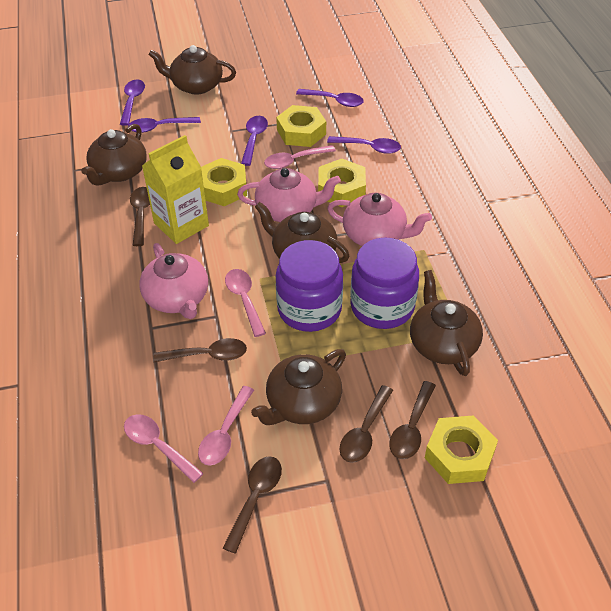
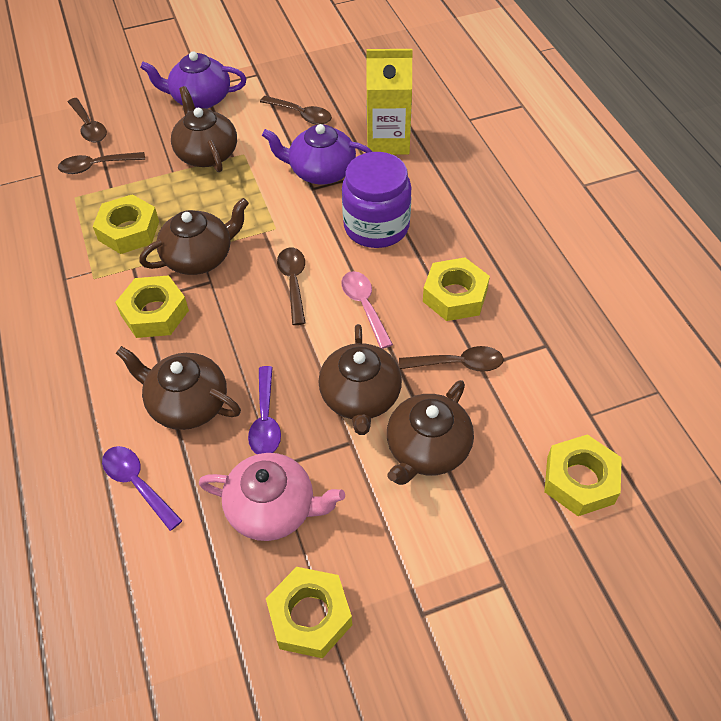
pink spoon: [124,414,204,483] [198,386,254,465] [225,269,266,337] [264,145,336,169] = 4 -> [341,271,393,349] = 1
pink teapot: [139,243,208,319] [237,168,341,222] [327,192,432,246] = 3 -> [199,453,345,541] = 1
purple jar: [276,240,343,332] [350,238,419,329] = 2 -> [342,152,411,248] = 1
purple spoon: [120,80,145,126] [128,117,201,133] [241,116,268,166] [296,89,364,107] [327,136,401,154] = 5 -> [102,446,183,531] [248,366,281,454] = 2
purple teapot: none = 0 -> [140,51,247,109] [262,124,372,184] = 2
yellow nut: [201,158,247,206] [276,105,326,147] [318,159,366,207] [425,415,498,484] = 4 -> [93,194,159,254] [115,275,189,338] [266,567,352,658] [423,258,490,321] [544,434,622,516] = 5

